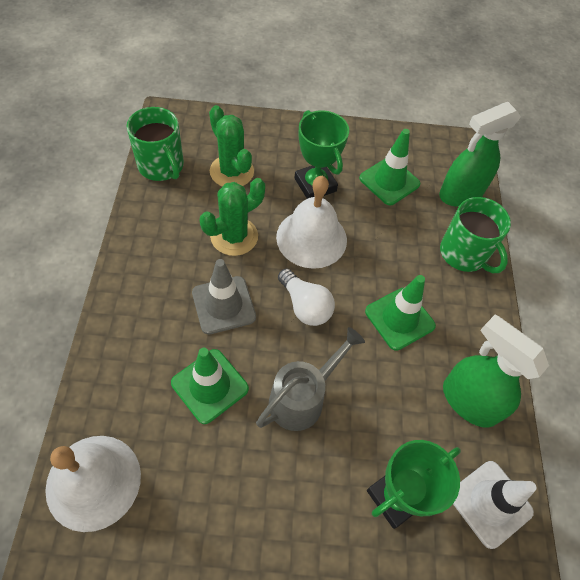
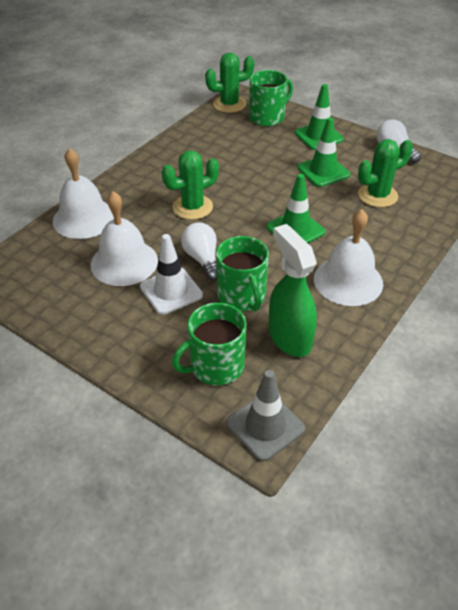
green cactus: [200,178,265,256] [209,105,254,187] = 2 -> [162,150,219,220] [205,53,254,113] [358,139,413,207] = 3
green mug: [127,107,184,181] [440,197,511,273] = 2 -> [172,303,246,385] [216,236,269,311] [249,70,293,126] = 3
green spray bottle: [439,102,521,207] [443,315,549,428] = 2 -> [269,224,317,357] = 1
green trophy: [295,110,349,199] [367,440,461,529] = 2 -> none = 0
grey watering can: [256,327,365,431] = 1 -> none = 0
white bell: [45,436,141,532] [276,176,347,269] = 2 -> [53,148,114,239] [91,191,158,286] [314,209,383,306] = 3
white light bulb: [278,269,335,326] = 1 -> [181,222,217,280] [377,119,421,163] = 2

